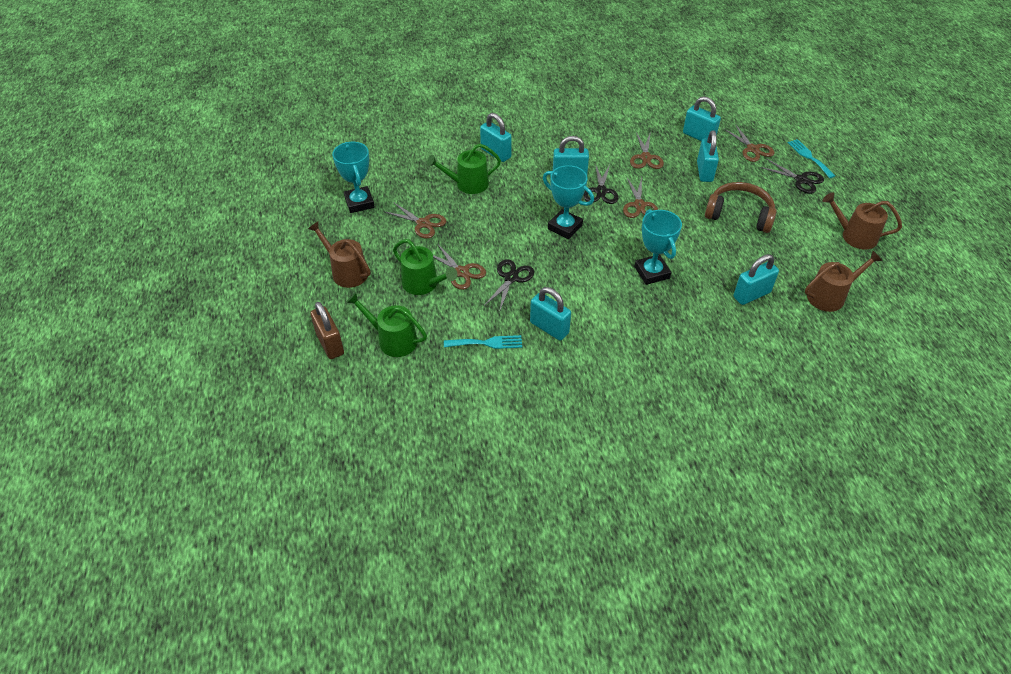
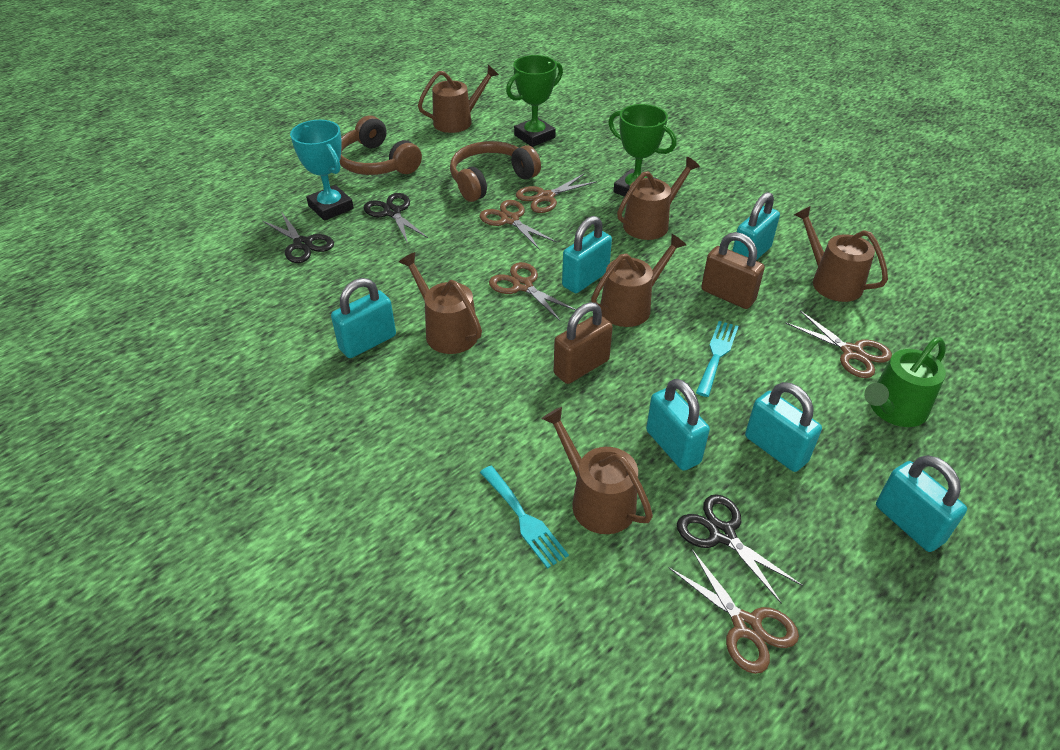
brown headphones: [705,182,777,233] = 1 -> [340,115,422,175] [450,141,541,202] = 2
brown padlock: [310,302,344,359] = 1 -> [554,302,613,384] [701,232,765,309] = 2
brown watering can: [308,221,370,288] [805,251,882,312] [823,192,902,250] = 3 -> [399,252,482,354] [418,65,499,133] [542,407,653,534] [591,234,686,327] [617,157,700,240] [794,206,888,302] = 6
green trophy: none = 0 -> [506,55,563,147] [608,104,677,197] = 2
green watering can: [346,292,427,357] [393,239,457,295] [427,144,501,194] = 3 -> [864,338,946,427] = 1
turquoise trophy: [332,142,375,213] [543,165,594,239] [634,209,682,285] = 3 -> [290,120,354,221] = 1

